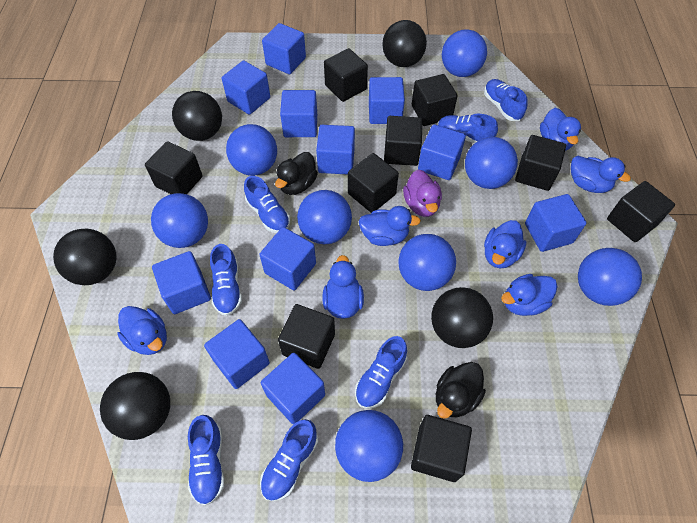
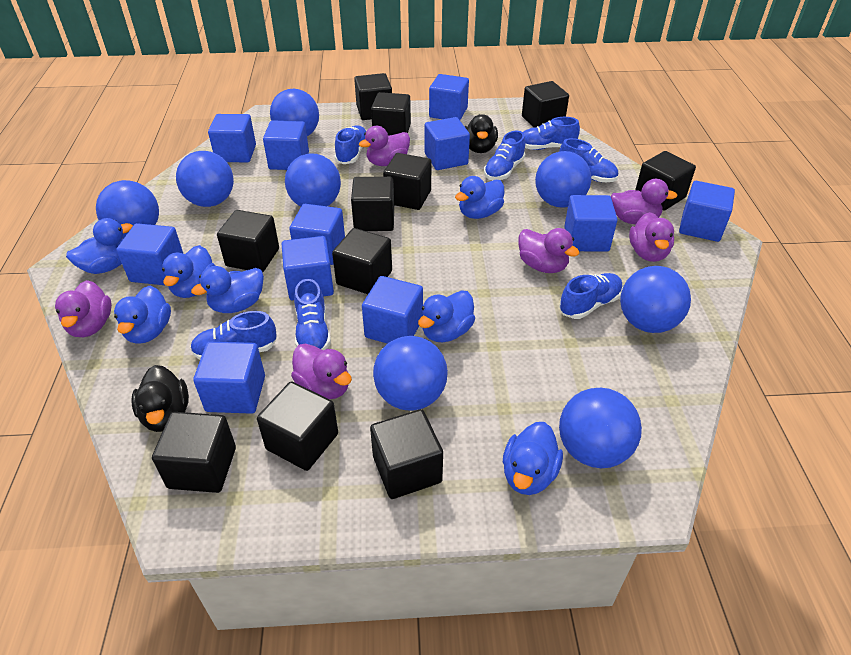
black ball: [53,228,117,285] [100,372,170,440] [172,91,222,141] [382,20,427,67] [431,287,493,348] = 5 -> none = 0
black cube: [145,141,203,194] [278,304,335,369] [324,48,368,102] [348,153,399,213] [384,116,422,166] [411,415,472,482] [412,74,458,126] [515,135,566,191] [607,181,675,242] = 9 -> [152,412,236,493] [217,210,279,273] [257,381,338,471] [332,228,392,294] [351,177,394,231] [354,73,392,120] [370,409,443,499] [371,92,411,136] [383,153,431,210] [522,81,569,128] [635,151,696,211] = 11
purple duck: [403,170,442,217] = 1 -> [55,280,112,337] [291,343,352,399] [359,126,410,166] [519,228,580,273] [611,179,678,224] [629,212,674,262] = 6

